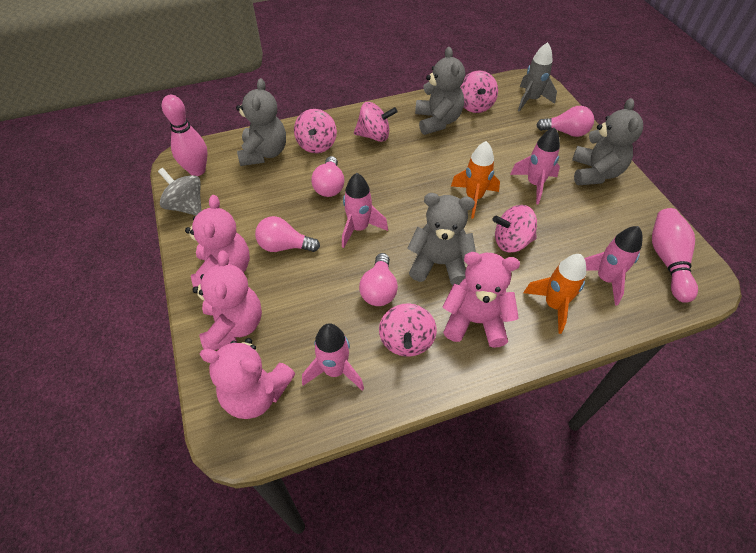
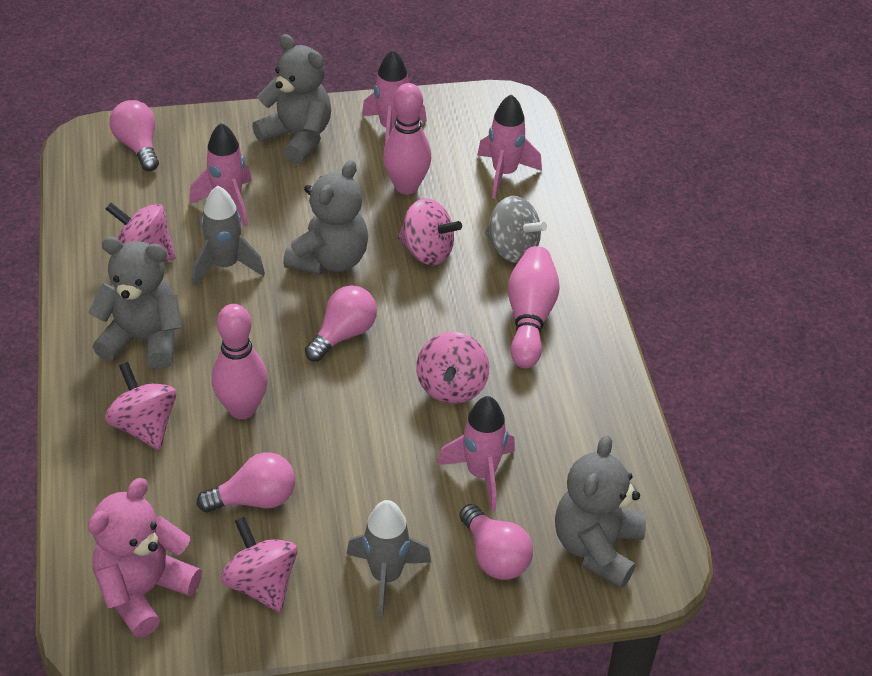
grey rocket: [518,42,557,112] = 1 -> [192,186,265,286] [347,500,432,619] = 2
orange rocket: [451,141,500,219] [523,254,586,334] = 2 -> none = 0
pink bowling pin: [162,95,207,176] [652,208,698,303] = 2 -> [212,304,268,419] [383,83,431,195] [508,246,560,368] = 3
pink teddy bear: [185,195,250,288] [192,251,262,350] [200,338,295,419] [443,252,520,348] = 4 -> [88,478,202,638] = 1

